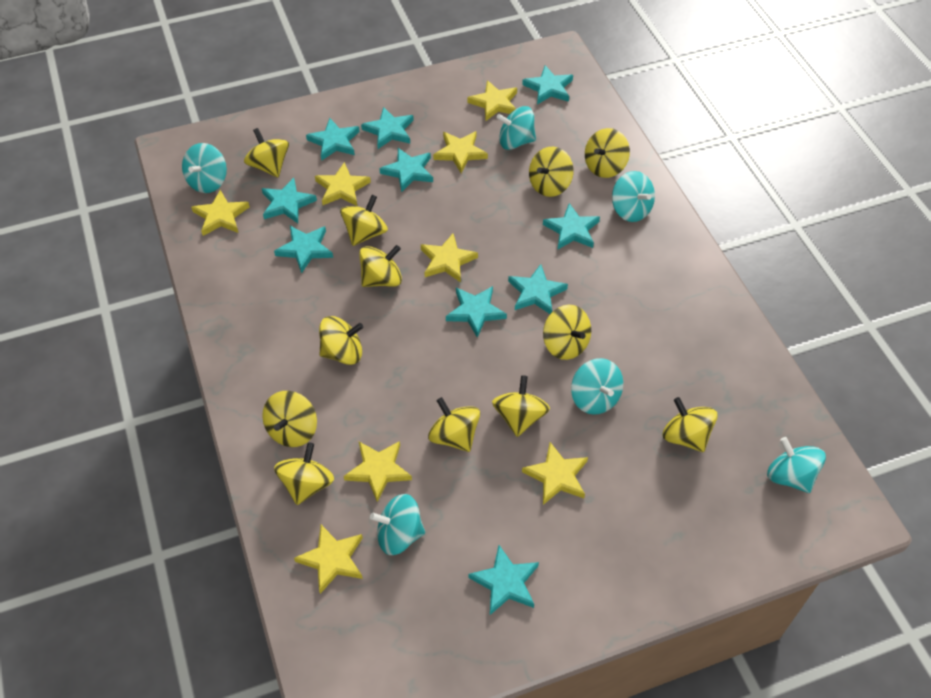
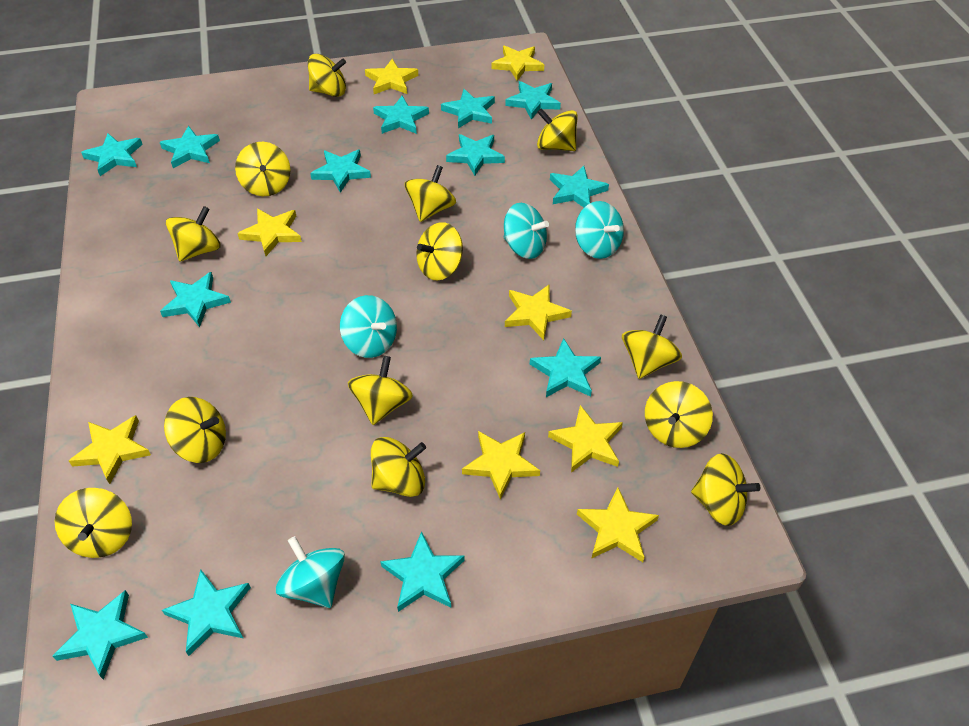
turquoise spinning top: [182,143,227,193] [370,494,425,555] [496,106,536,150] [571,358,623,415] [612,171,655,222] [767,437,826,493] = 6 -> [276,536,345,608] [340,295,397,358] [504,203,549,259] [575,201,624,259] = 4
turquoise star: [262,178,317,223] [274,226,333,273] [306,118,360,160] [361,107,414,149] [379,148,433,192] [446,286,507,338] [468,545,539,615] [508,264,568,314] [522,66,573,104] [543,203,600,250] = 10 -> [52,590,148,679] [81,134,143,176] [160,126,220,168] [160,272,231,327] [162,570,251,656] [310,149,371,193] [373,96,429,134] [380,531,465,612] [441,89,495,128] [446,134,505,176] [505,81,561,120] [530,338,601,397] [550,166,609,207] = 13
yellow spinning top: [244,128,289,177] [262,391,317,447] [274,442,334,505] [319,316,363,365] [340,195,388,246] [359,245,402,287] [428,397,480,452] [492,375,550,437] [529,147,574,197] [543,305,591,360] [585,128,630,178] [662,397,718,452] = 12 -> [55,488,132,558] [164,397,226,463] [166,206,220,262] [235,142,291,196] [308,54,346,97] [348,356,413,425] [371,437,426,497] [404,165,456,222] [416,222,463,280] [537,108,578,151] [622,314,682,379] [645,381,713,448] [691,453,760,526] = 13

